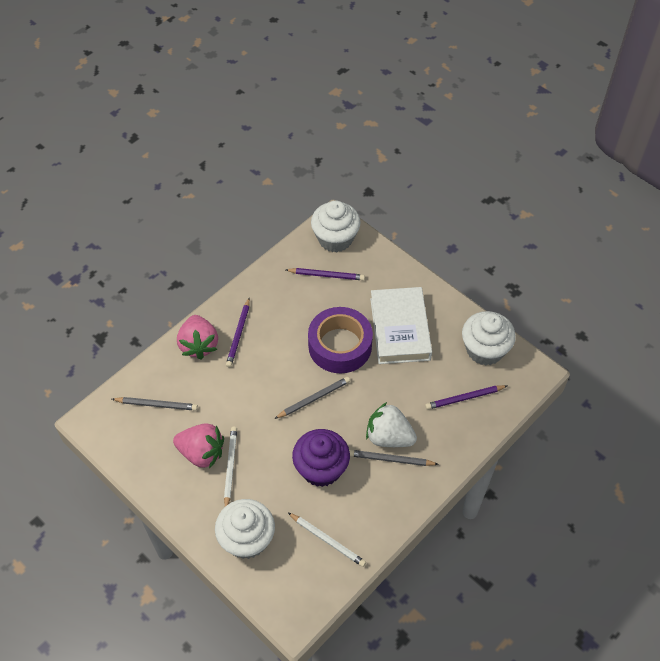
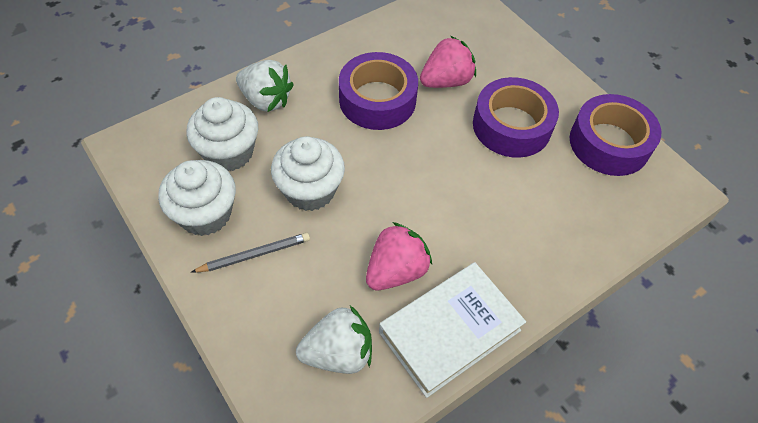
grey pencil: [112,397,198,411] [274,377,350,419] [349,450,439,466] = 3 -> [191,233,310,273] = 1
purple cupcake: [292,429,350,487] = 1 -> none = 0
purple pencil: [226,298,250,367] [286,268,365,280] [425,385,507,410] = 3 -> none = 0
purple tape: [308,307,373,373] = 1 -> [339,52,418,130] [473,77,559,158] [570,94,661,176] = 3
white pencil: [224,427,237,506] [288,513,366,567] = 2 -> none = 0
white strawberry: [366,402,417,447] = 1 -> [236,60,294,112] [296,306,372,374] = 2

